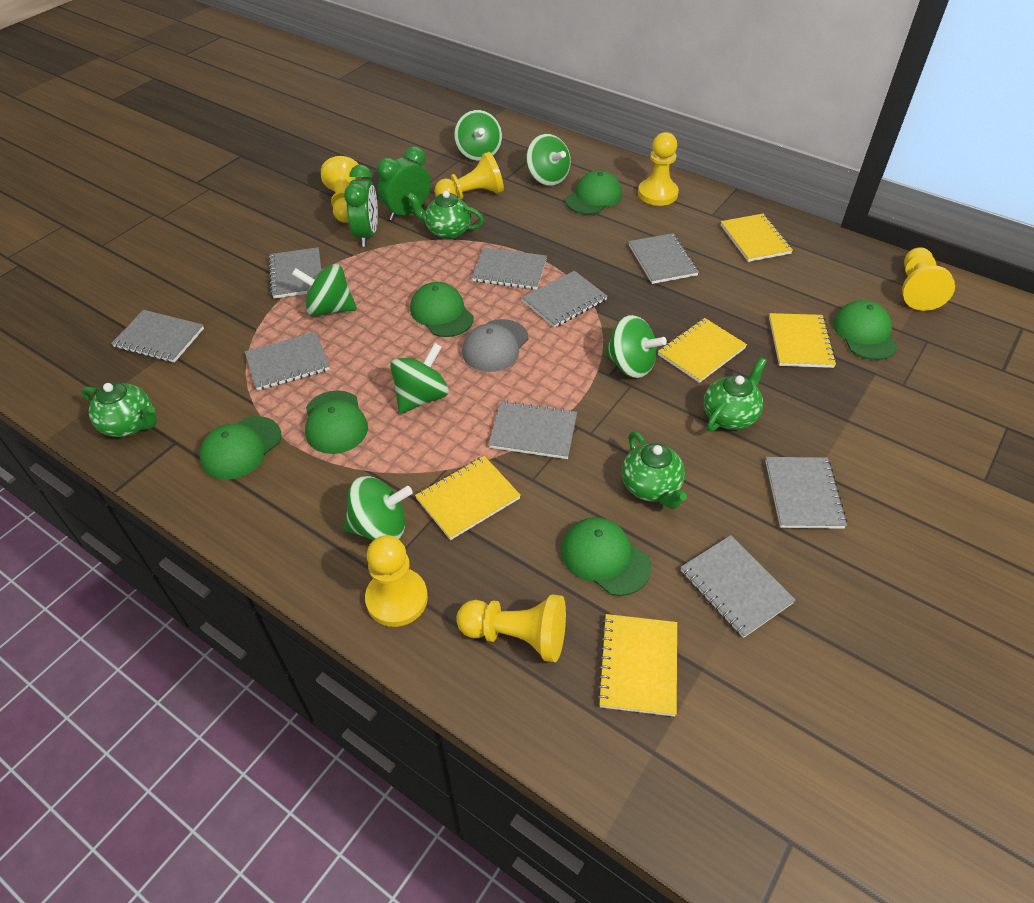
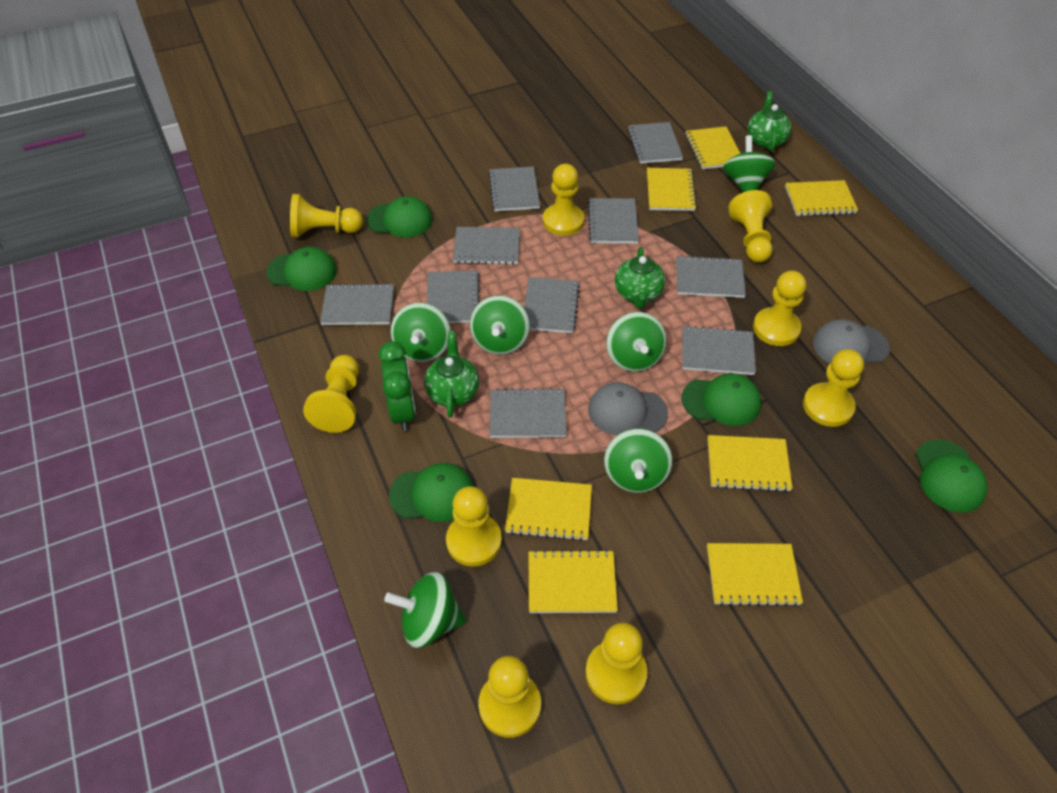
green cap: [200,416,282,480] [305,390,368,454] [410,282,474,337] [561,517,651,596] [566,170,622,215] [833,300,898,360] = 6 -> [266,247,337,291] [366,196,432,238] [389,463,474,522] [682,374,761,426] [916,439,988,513] = 5
green clock: [344,165,378,247] [377,146,431,221] = 2 -> [378,341,416,431] = 1
green teapot: [82,382,157,437] [407,191,484,239] [622,431,687,509] [703,358,767,432] = 4 -> [424,331,479,417] [615,247,665,309] [748,91,791,152] = 3
grey cap: [462,319,529,372] = 1 -> [588,382,668,435] [813,319,890,364] = 2
grey notebook: [111,310,204,363] [245,332,330,391] [268,247,322,299] [472,247,547,290] [488,401,577,459] [522,271,608,328] [629,233,699,284] [681,535,796,638] [766,457,847,529] = 9 -> [320,283,394,325] [427,270,480,323] [453,227,520,264] [488,166,540,211] [489,388,567,438] [524,277,580,333] [588,198,639,244] [628,122,683,164] [676,255,746,298] [682,325,756,375] = 10
yellow notebook: [415,456,521,540] [597,614,677,717] [658,318,747,383] [721,214,793,262] [769,313,837,368] = 5 -> [505,478,592,541] [529,549,618,613] [647,168,697,211] [685,126,741,169] [707,435,793,492] [707,543,803,607] [785,180,858,216] = 7
yellow pawn: [321,156,362,223] [365,535,428,627] [434,152,504,199] [456,594,566,662] [638,132,679,206] [902,247,955,311] = 6 -> [290,194,363,238] [303,355,359,433] [446,486,502,567] [478,656,541,738] [543,164,584,236] [585,622,648,704] [728,190,773,263] [753,271,806,346] [803,349,864,427] = 9

